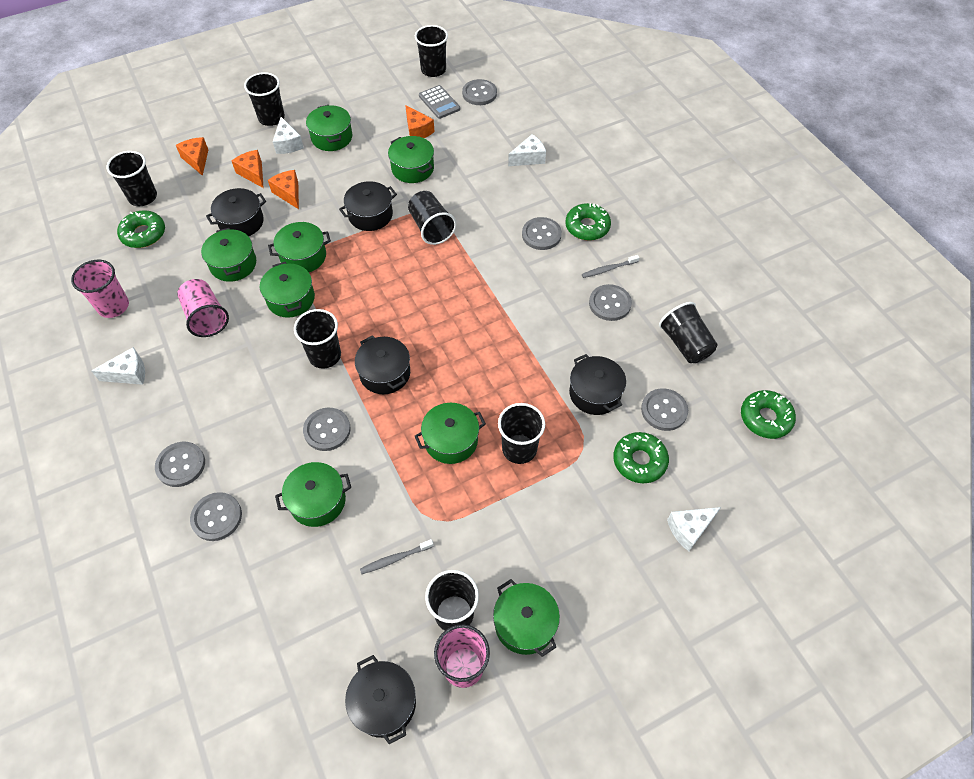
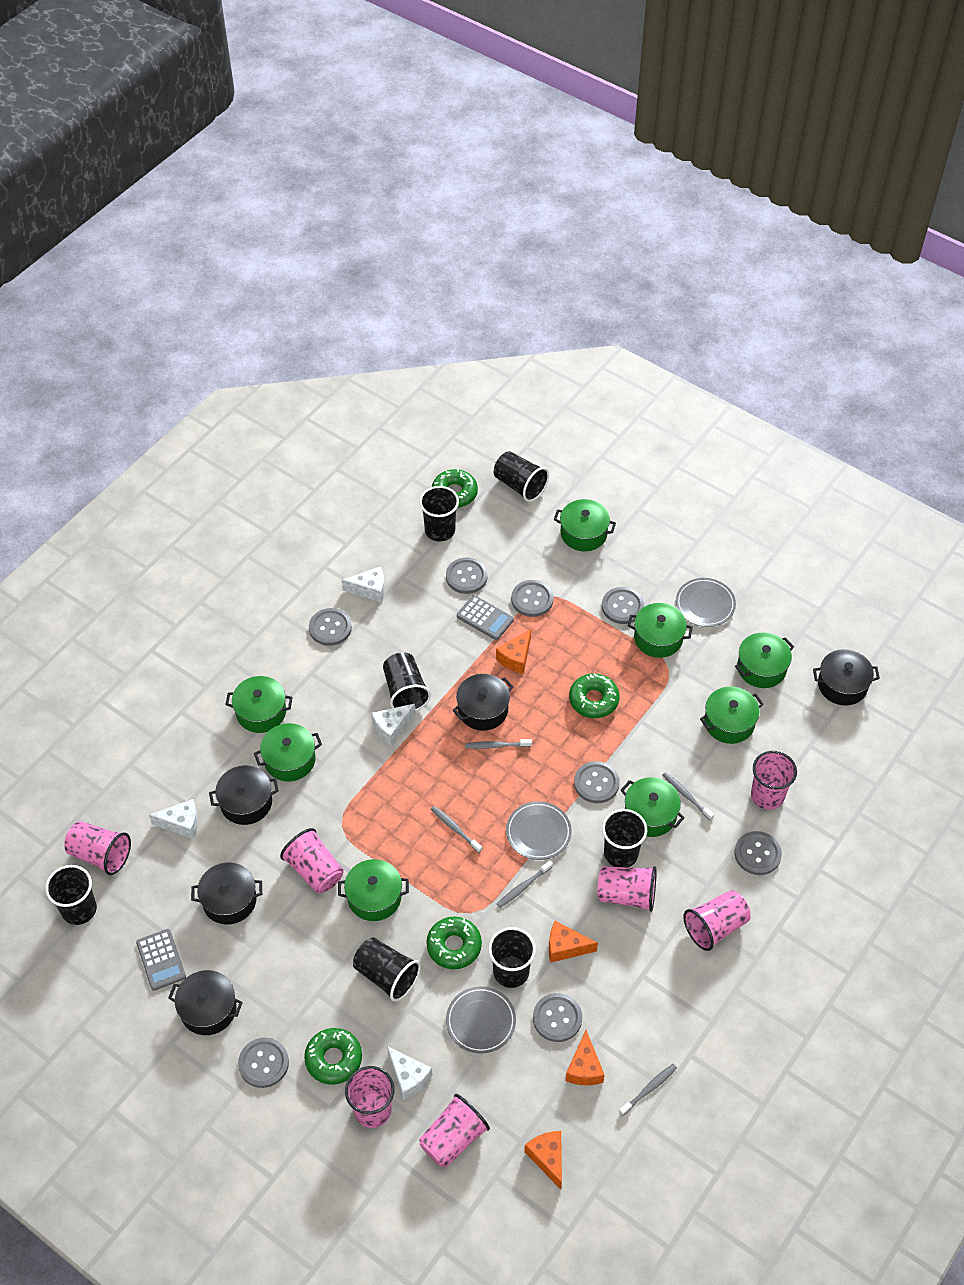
black cup: [106,151,157,206] [244,72,285,126] [294,309,341,368] [408,191,456,245] [415,25,448,77] [425,570,479,630] [498,403,545,464] [659,302,717,363] = 8 -> [45,865,97,925] [353,937,421,1002] [383,652,431,711] [419,486,459,541] [488,927,536,988] [494,451,549,502] [602,809,647,867] = 7
grey button: [155,442,205,487] [190,492,242,541] [303,408,351,451] [462,79,497,105] [522,217,562,250] [589,284,632,321] [641,388,688,431] = 7 -> [238,1038,289,1088] [309,608,352,646] [446,558,487,594] [511,580,553,617] [533,993,582,1042] [574,761,620,803] [602,587,644,624] [735,831,782,875] = 8
grey calculator: [419,85,460,119] = 1 -> [136,929,186,991] [457,595,514,640] = 2
grey plate: none = 0 -> [446,986,516,1054] [506,801,572,860] [676,578,736,627] = 3
grey toothbrush: [360,539,434,574] [582,255,639,278] = 2 -> [431,806,482,853] [465,739,532,749] [497,860,553,908] [619,1064,677,1116] [662,772,714,820] = 5
pink cup: [71,260,129,318] [177,279,229,337] [434,624,490,688] = 3 -> [64,821,131,875] [280,828,344,893] [345,1066,395,1128] [419,1094,490,1168] [597,866,657,912] [683,890,751,951] [751,751,797,810] = 7

